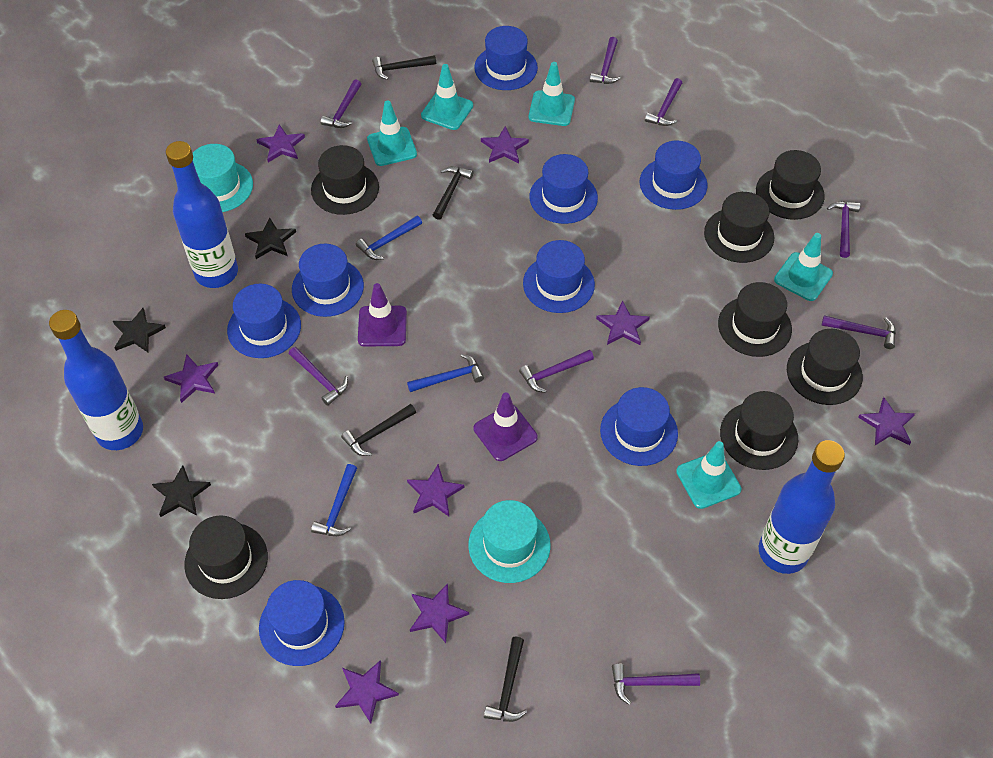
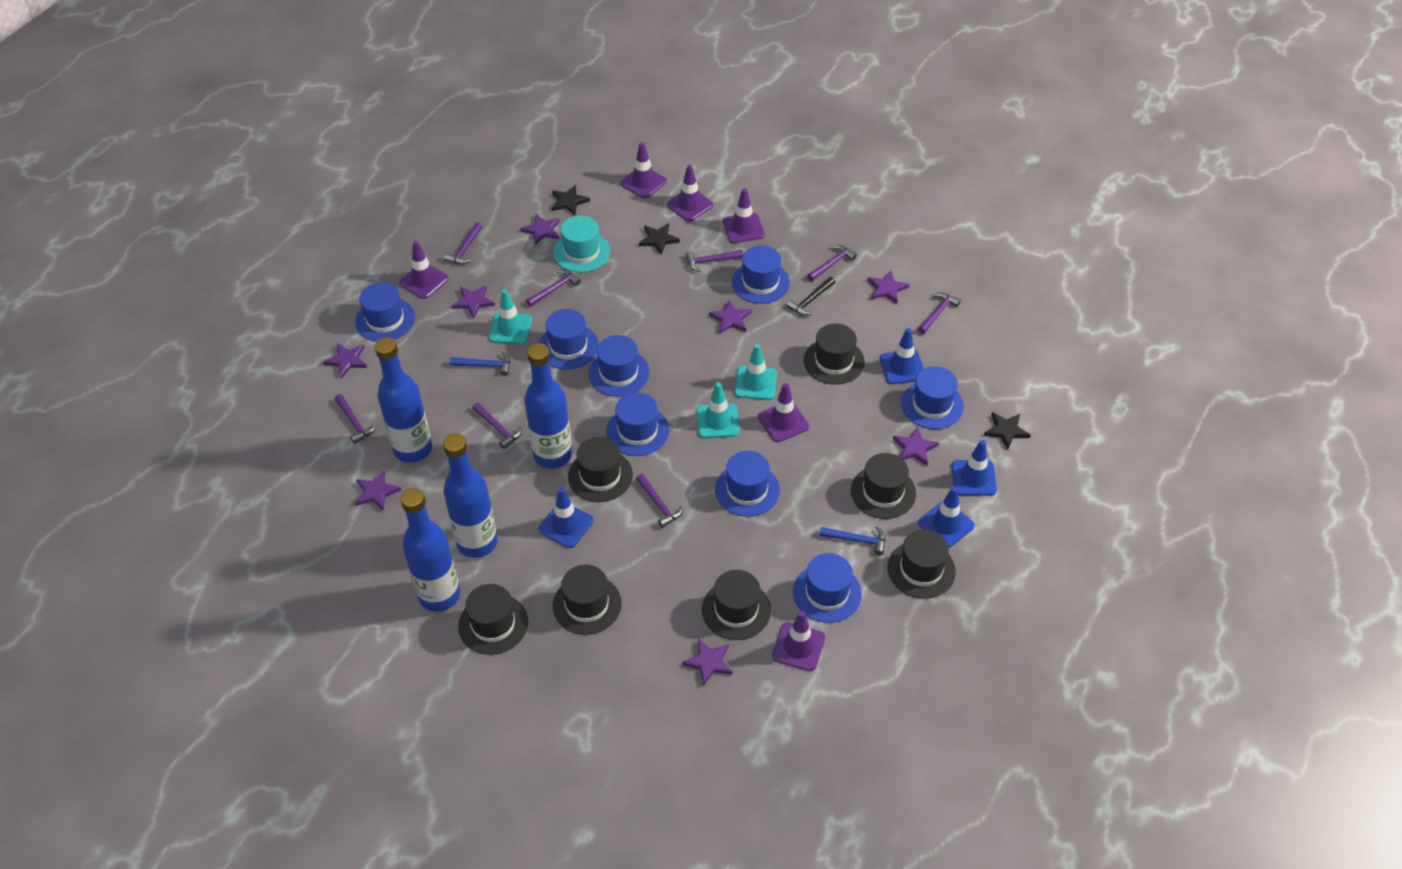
black hammer: [341,404,416,456] [372,55,436,80] [433,166,473,220] [484,637,527,722] = 4 -> [786,277,835,316] = 1
blue bottle: [49,310,143,450] [166,141,238,288] [759,440,845,574] = 3 -> [375,337,432,463] [400,488,460,612] [443,433,498,558] [524,343,572,469] = 4
blue hammer: [311,464,357,536] [356,216,422,260] [407,354,484,392] = 3 -> [450,351,510,376] [819,526,885,555] = 2
blue traffic cone: none = 0 -> [539,487,594,548] [880,328,924,384] [918,487,975,548] [951,440,997,496] = 4
purple traffic cone: [358,283,407,347] [474,393,538,461] = 2 -> [399,241,449,299] [621,142,667,199] [667,165,713,221] [723,188,765,243] [758,383,809,442] [772,611,825,671] = 6
turquoise hat: [193,144,253,212] [468,500,550,583] = 2 -> [553,215,610,272] = 1
turquoise traffic cone: [367,100,417,166] [421,64,473,130] [529,62,575,126] [676,441,741,509] [774,233,833,301] = 5 -> [489,289,532,344] [697,382,740,438] [735,344,777,400] = 3

